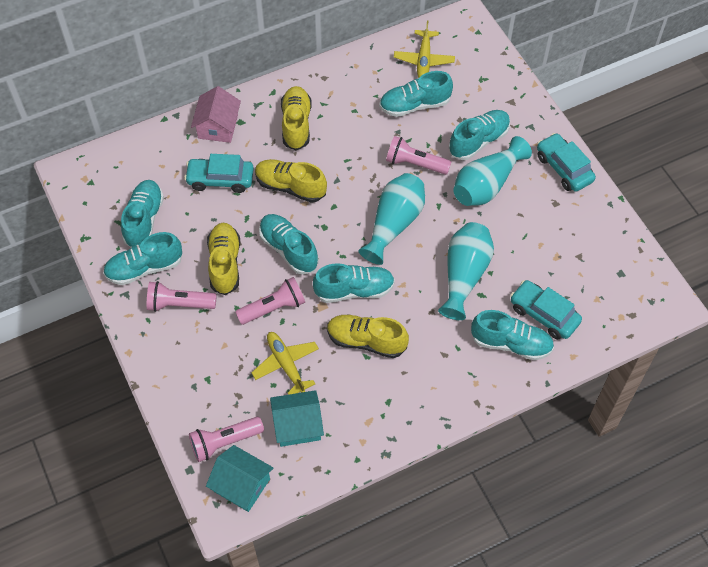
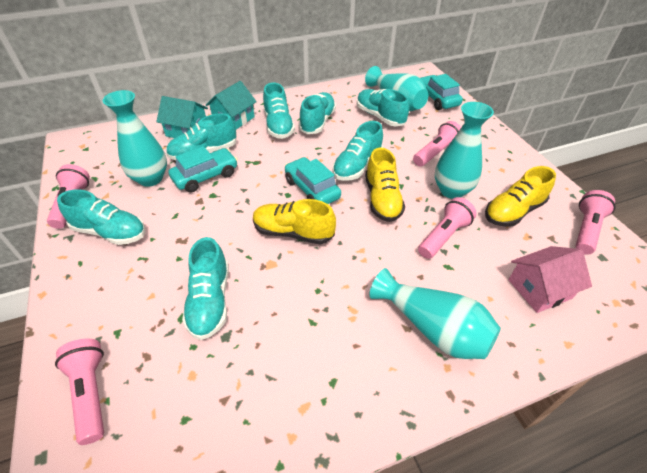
pink flashlight: [147,281,217,312] [189,417,264,462] [235,277,305,325] [386,136,451,175] = 4 -> [47,164,90,229] [55,339,104,445] [413,121,461,167] [418,197,477,259] [575,190,615,255] = 5
turquoise vase: [358,173,425,265] [438,222,494,320] [453,136,532,206] = 3 -> [103,90,167,187] [365,66,429,111] [369,268,501,359] [435,102,494,199] = 4
yellow plane: [251,332,319,395] [394,20,455,78] = 2 -> none = 0
yellow shoe: [207,223,240,295] [255,159,327,203] [281,86,311,150] [327,314,409,358] = 4 -> [253,199,336,244] [365,147,405,222] [485,166,556,227] = 3

